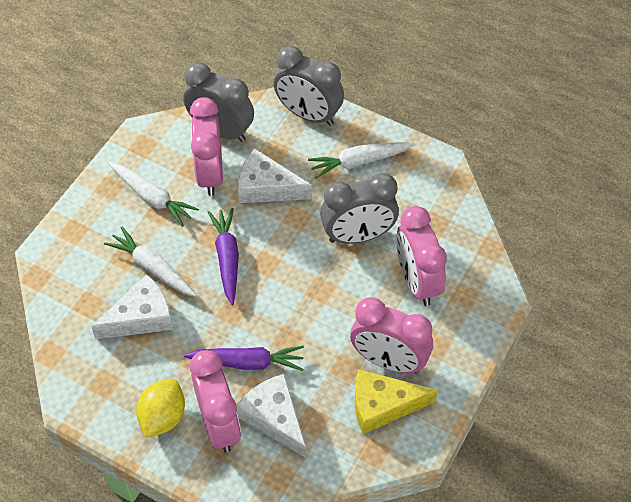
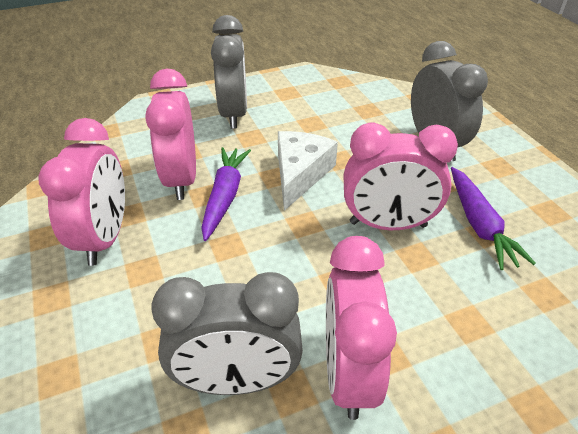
white carrot: [104,227,197,297] [109,163,199,227] [308,142,414,179] = 3 -> none = 0
white cheese: [91,274,173,339] [236,374,306,458] [238,149,312,203] = 3 -> [278,131,338,211] = 1
yellow cheese: [355,369,437,434] = 1 -> none = 0
yellow lemon: [136,379,185,438] = 1 -> none = 0

